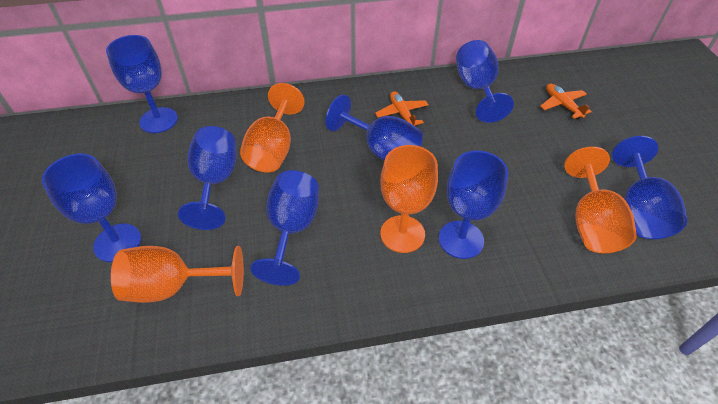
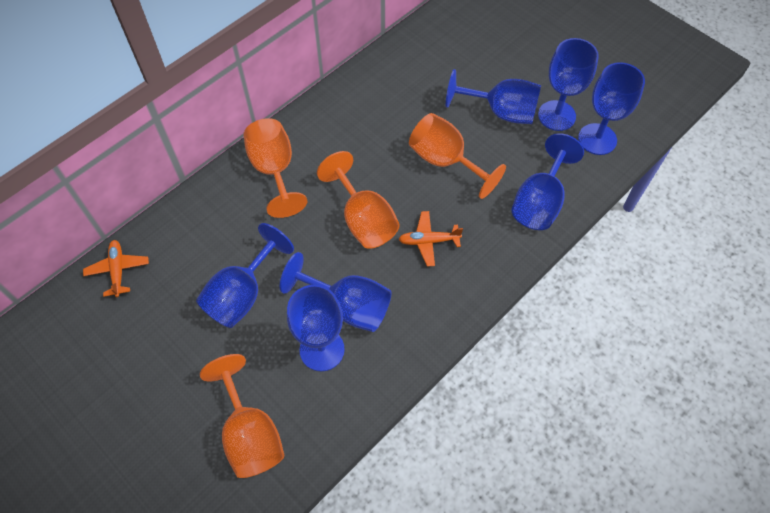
blue goblet: [42,154,141,262] [106,35,178,133] [178,126,237,230] [250,170,319,286] [325,95,423,161] [439,150,508,259] [456,40,514,123] [612,136,687,239] = 8 -> [196,223,294,328] [280,252,392,332] [287,285,345,371] [446,69,541,124] [512,133,584,230] [538,38,599,131] [578,62,645,155] = 7

